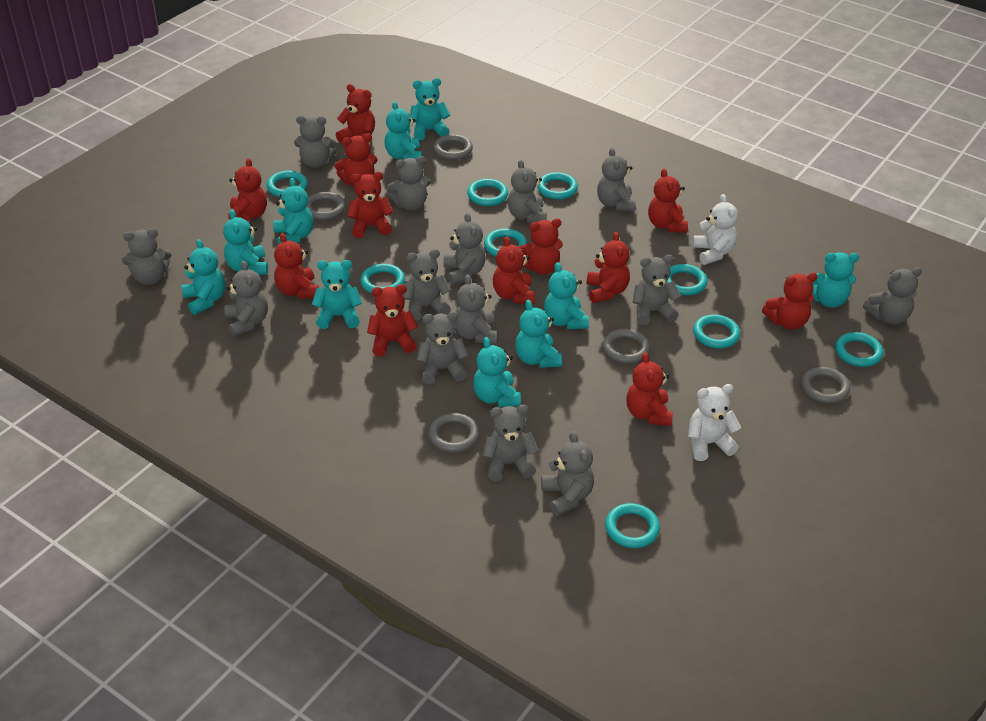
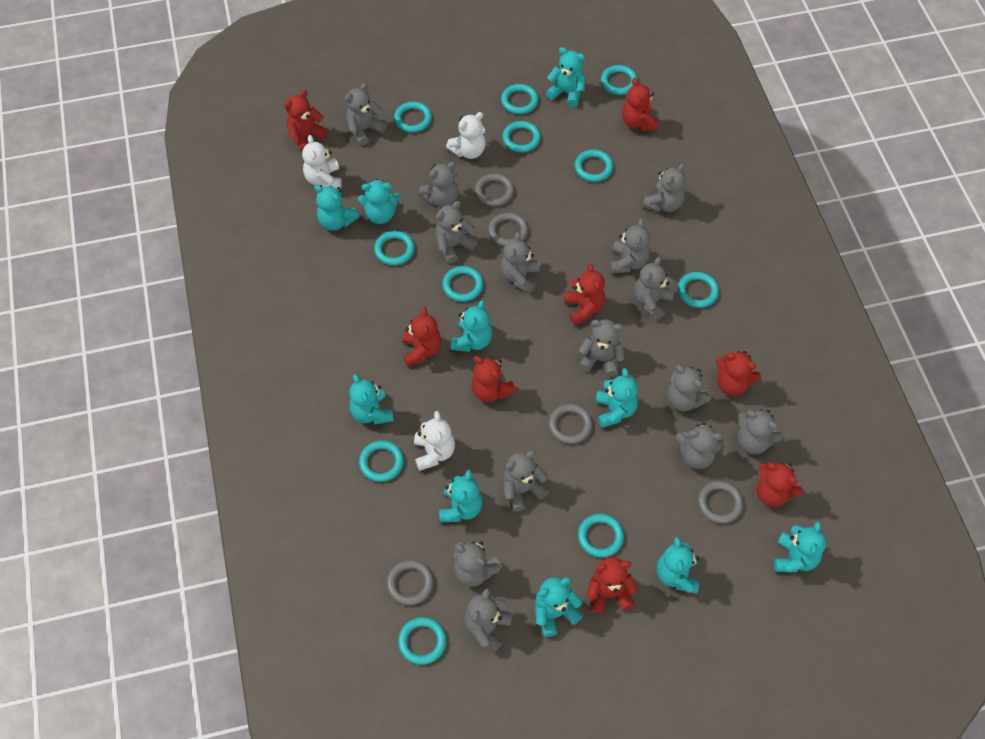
red teddy bear: [228,158,267,222] [274,233,319,299] [335,133,378,187] [336,84,375,143] [347,172,393,238] [367,284,418,356] [493,236,535,304] [519,219,563,275] [586,232,630,303] [626,352,673,426] [648,168,688,233] [762,272,818,330] = 12 -> [284,90,328,152] [402,306,441,367] [471,356,517,402] [564,263,605,325] [587,557,638,614] [622,78,658,131] [716,351,761,396] [756,462,803,507] = 8
turquoise ring: [266,171,308,197] [360,264,405,293] [467,179,508,206] [484,228,527,256] [537,172,578,199] [605,503,660,548] [667,264,707,295] [693,314,740,348] [835,332,883,367] = 9 -> [359,440,404,482] [374,231,415,265] [394,102,432,133] [398,617,446,665] [442,266,484,302] [501,84,539,114] [502,121,541,152] [574,149,613,182] [578,514,624,558] [601,65,638,95] [678,272,719,308] = 11
white teddy bear: [688,384,741,461] [692,194,738,265] = 2 -> [302,135,342,189] [414,411,455,471] [446,112,486,159] = 3

